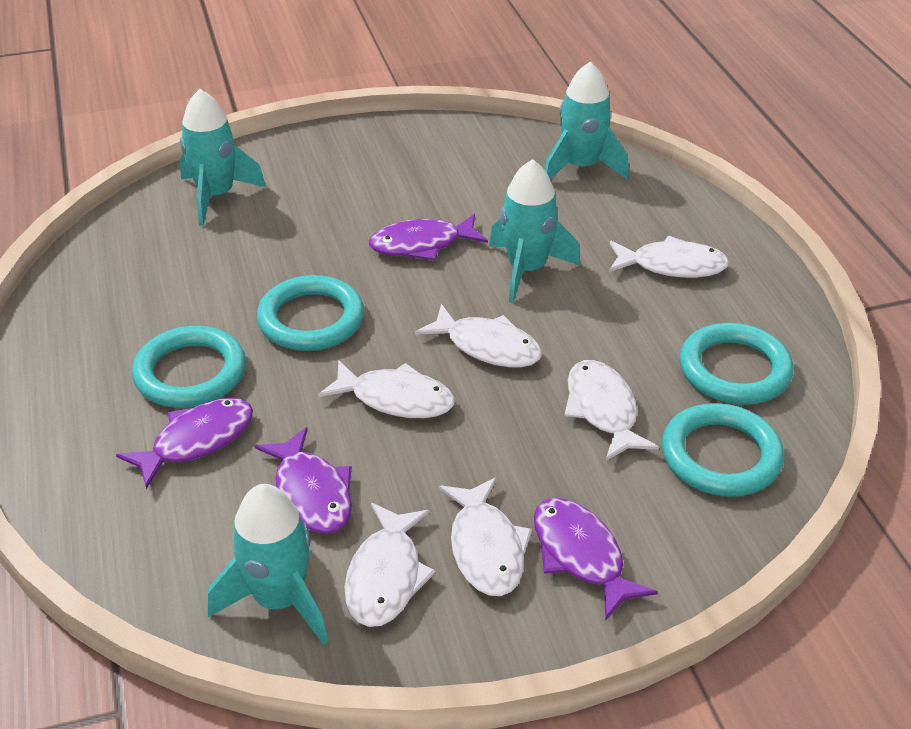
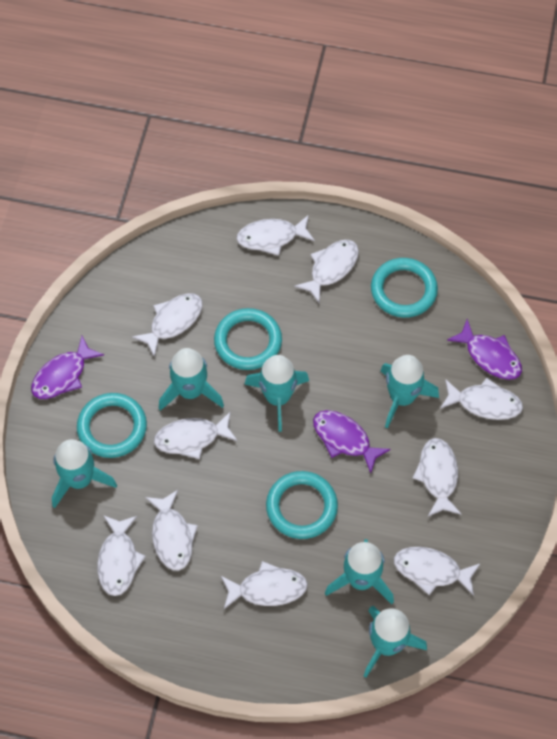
purple fish: [116,398,253,489] [255,427,352,534] [369,214,488,260] [534,498,658,621] = 4 -> [31,336,104,399] [313,410,391,473] [447,319,522,380] = 3
turquoise rocket: [180,89,266,226] [207,484,328,645] [489,159,580,303] [545,62,629,180] = 4 -> [52,439,117,508] [159,348,224,411] [244,355,309,432] [325,539,394,604] [364,606,427,678] [380,355,439,429] = 6
white fish: [318,360,455,418] [345,503,436,627] [415,304,542,368] [439,477,532,596] [564,360,659,461] [609,236,729,278] = 6 -> [97,515,146,596] [132,293,203,357] [145,490,198,570] [154,411,238,459] [221,561,308,609] [237,215,315,256] [294,240,359,303] [394,547,481,596] [413,438,461,516] [440,378,523,420] = 10

